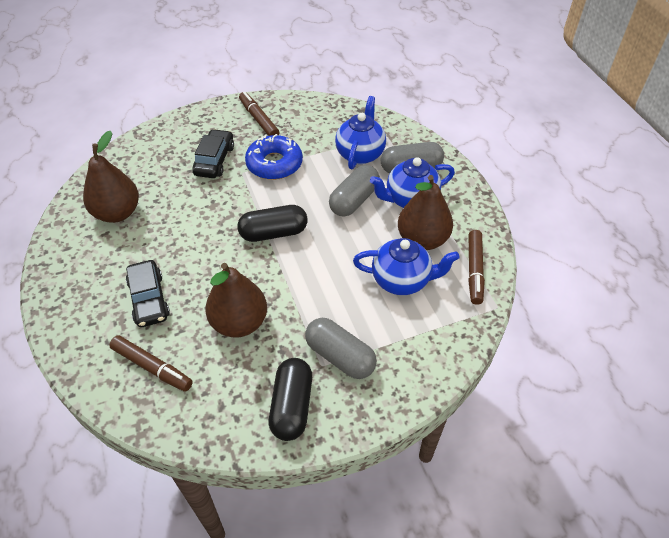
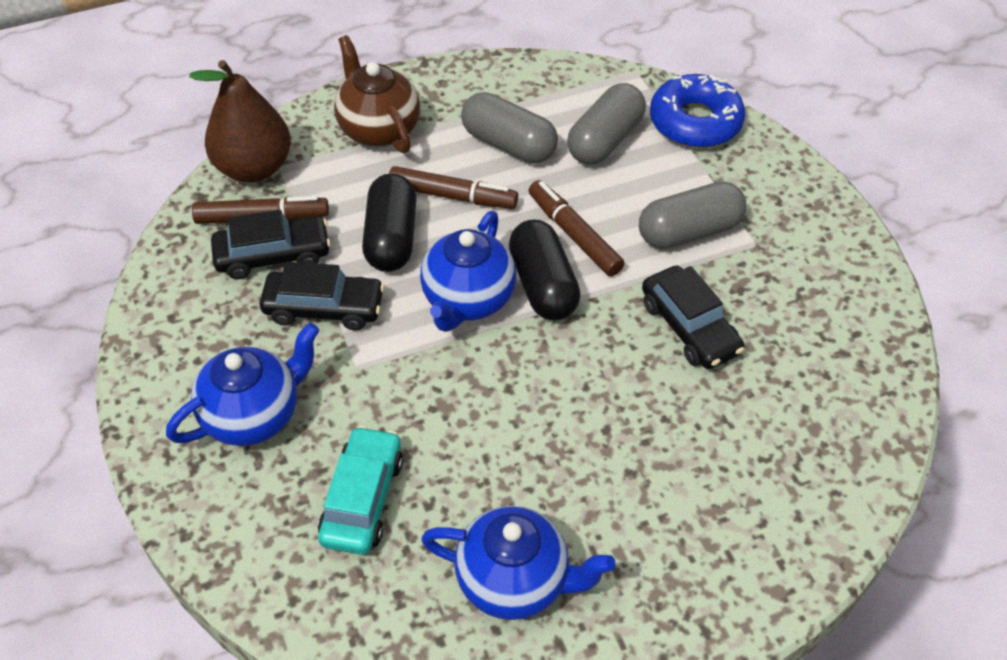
black car: [126,260,170,327] [192,129,234,178] = 2 -> [211,210,331,279] [260,262,385,331] [642,265,745,369] = 3
brown pear: [83,131,139,223] [205,263,267,337] [398,175,453,250] = 3 -> [189,60,291,182] = 1
brown teapot: none = 0 -> [334,35,420,153] = 1
turquoise car: none = 0 -> [318,426,403,555] = 1

